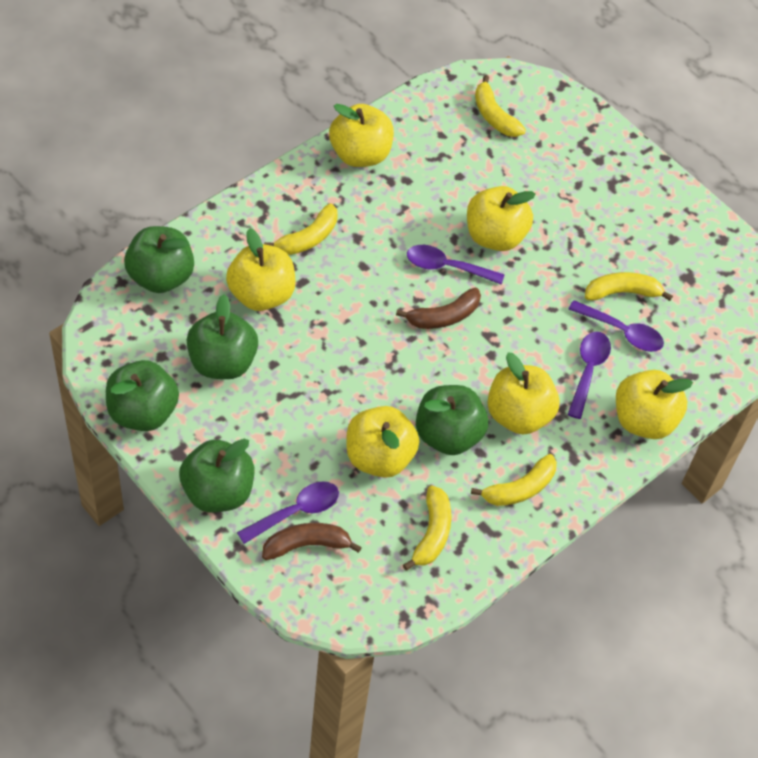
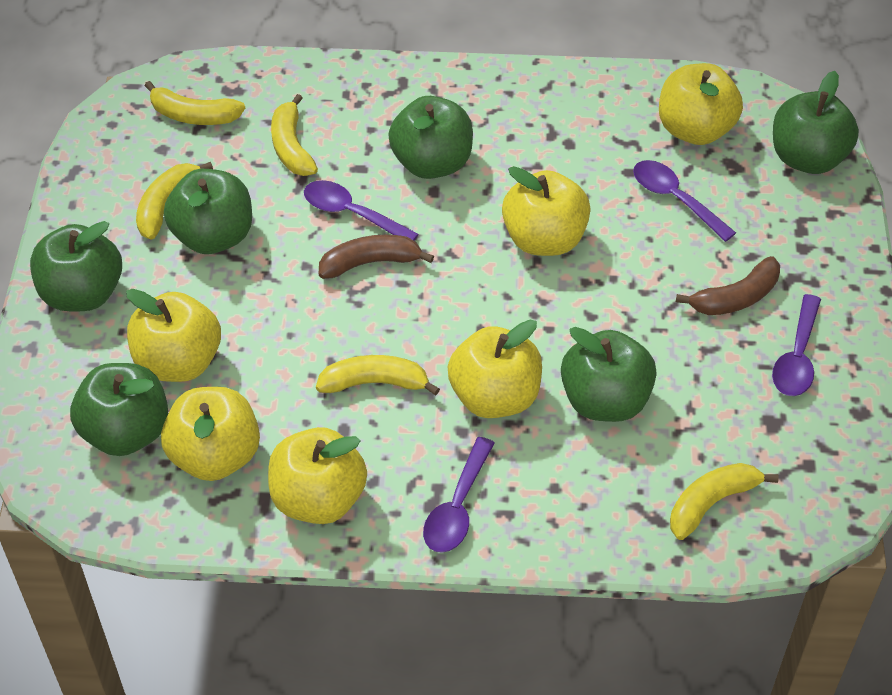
green apple: [106,360,179,431] [124,226,194,293] [179,439,254,513] [187,294,258,379] [416,385,488,455] = 5 -> [30,221,122,311] [70,363,168,456] [164,169,252,254] [388,96,473,179] [561,327,657,422] [773,71,859,174] = 6

